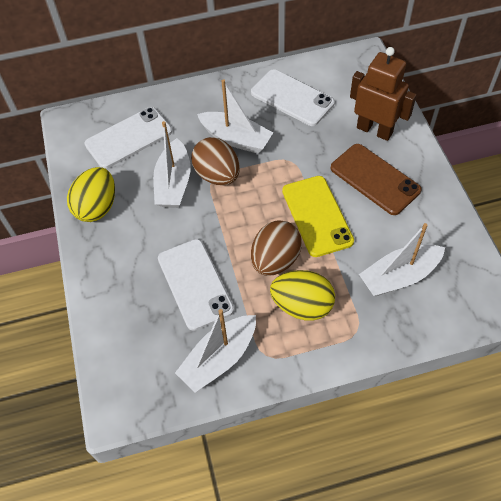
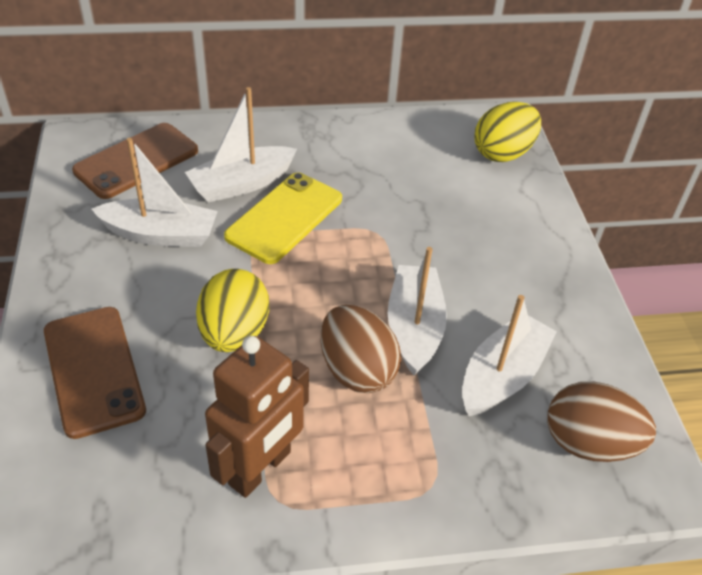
brown phone: [330,144,422,215] = 1 -> [44,307,146,439] [72,123,198,199] = 2
white phone: [85,107,172,169] [158,239,234,331] [251,69,335,126] = 3 -> none = 0

